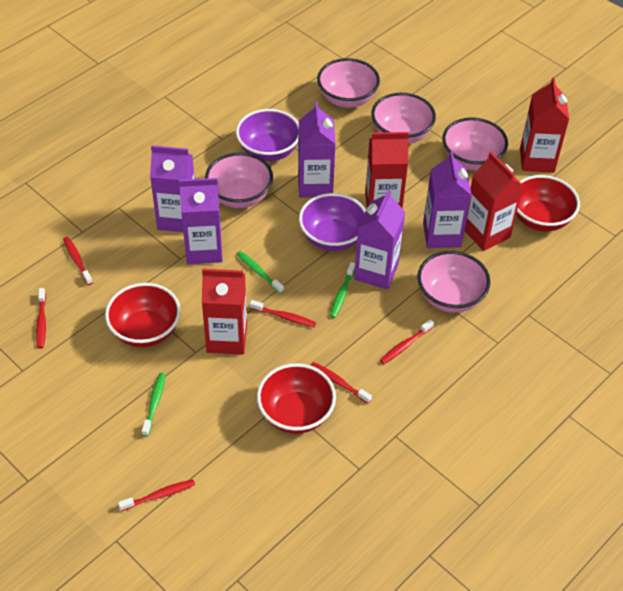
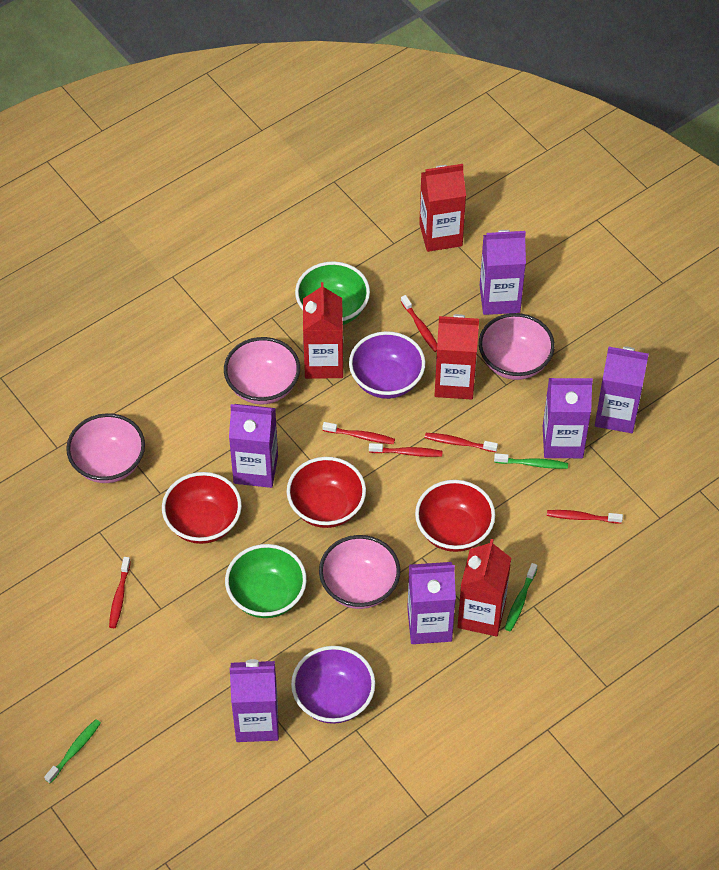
green bowl: none = 0 -> [225,544,307,618] [295,261,370,325] = 2
pink bowl: [205,153,273,208] [317,58,380,108] [371,93,436,144] [417,251,491,313] [442,117,508,170] = 5 -> [66,413,145,483] [224,337,300,404] [319,535,400,609] [479,313,555,380] = 4
purple carton: [150,145,195,232] [179,178,222,264] [298,102,336,198] [354,189,405,289] [423,151,471,248] = 5 -> [229,404,278,488] [230,659,279,742] [407,562,456,644] [480,230,526,315] [543,378,593,458] [595,346,649,433] = 6

